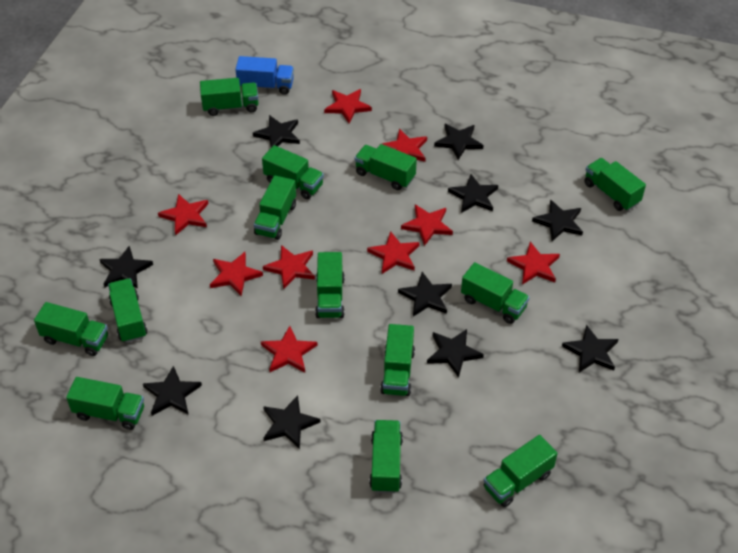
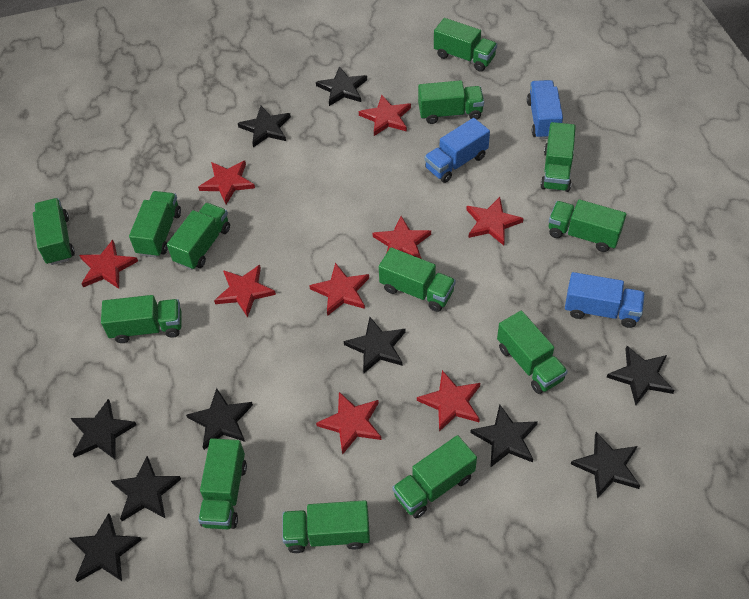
blue truck: [235,56,294,95] = 1 -> [424,118,490,183] [527,80,563,139] [565,272,645,328] = 3

